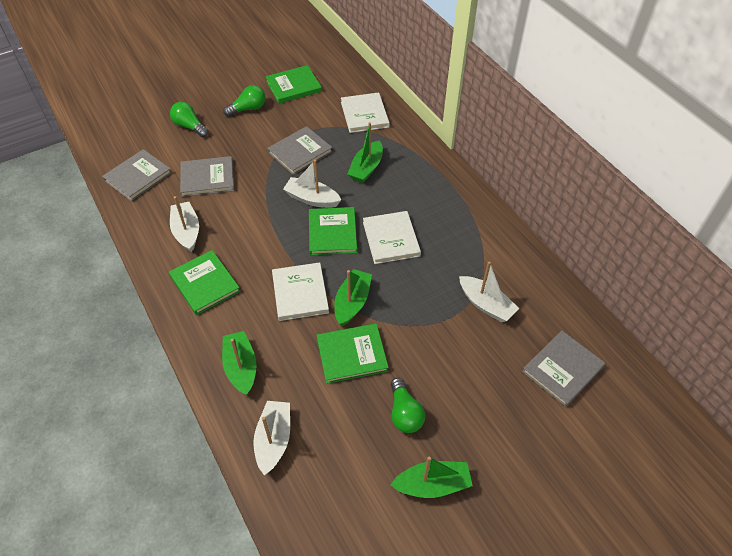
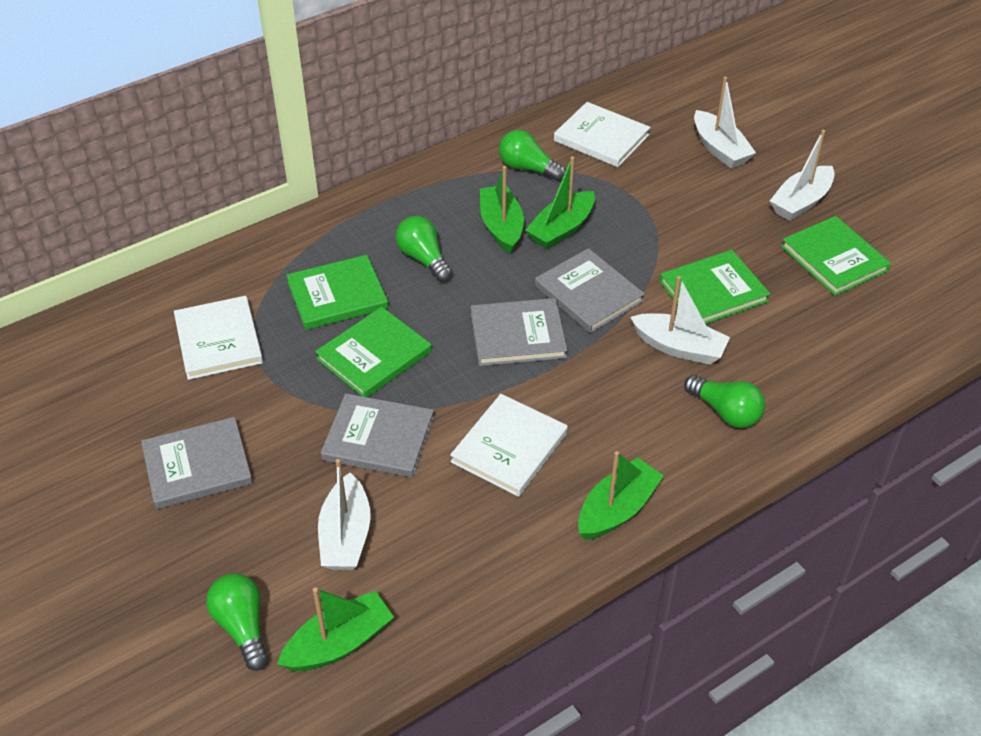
green light bulb: [170,102,208,137] [223,85,266,117] [391,378,425,433] = 3 -> [206,573,269,671] [396,216,452,282] [499,130,566,181] [684,375,765,428] = 4

